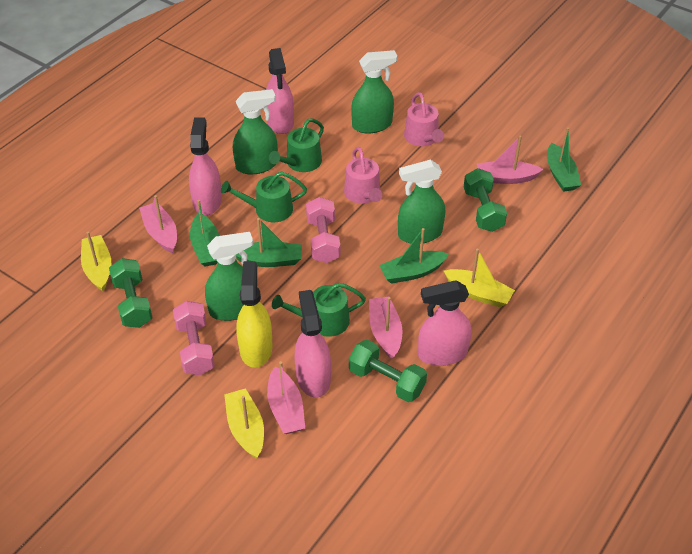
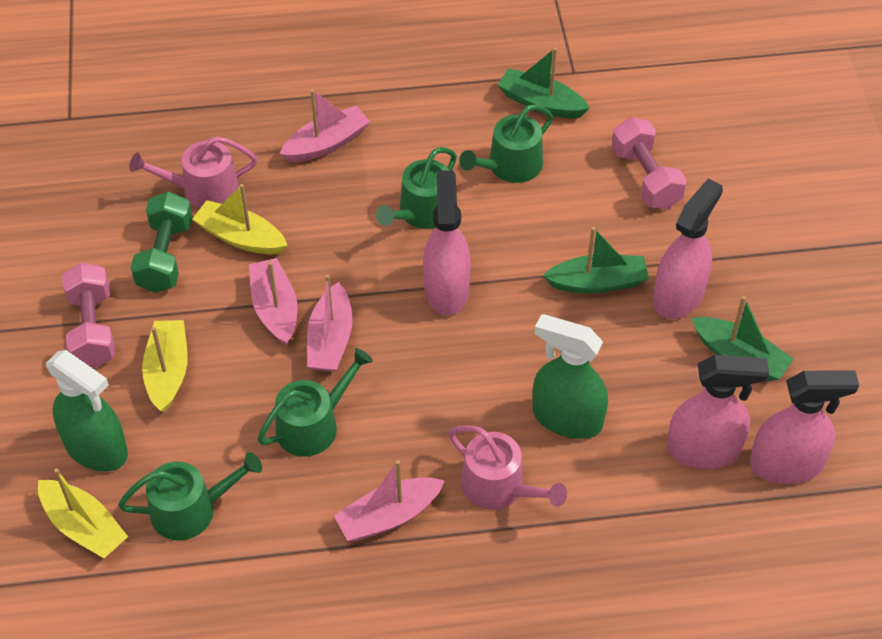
green boat: [190,200,219,267] [236,218,302,267] [379,228,449,284] [547,128,581,192] = 4 -> [497,47,590,118] [543,227,649,294] [691,296,794,381] = 3
green dumbbell: [109,258,153,328] [349,340,427,402] [464,168,507,232] = 3 -> [131,192,192,293] = 1
green spray bottle: [205,232,253,321] [233,89,278,174] [351,50,397,133] [398,160,445,244] = 4 -> [46,350,128,471] [533,314,608,439] = 2
green watering can: [221,171,307,222] [269,118,324,172] [272,283,366,337] = 3 -> [118,452,262,541] [257,348,373,457] [376,147,457,229] [459,104,553,183] = 4
yellow spray bottle: [236,261,273,368] = 1 -> none = 0

